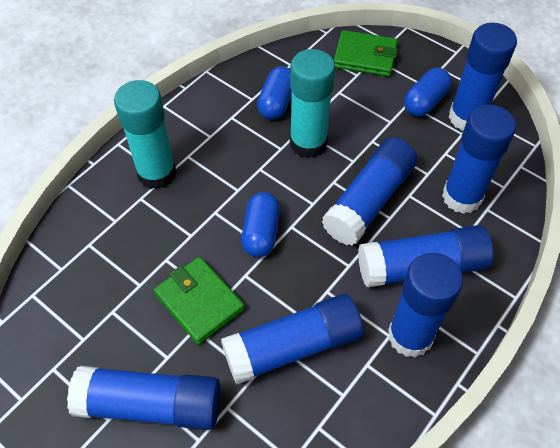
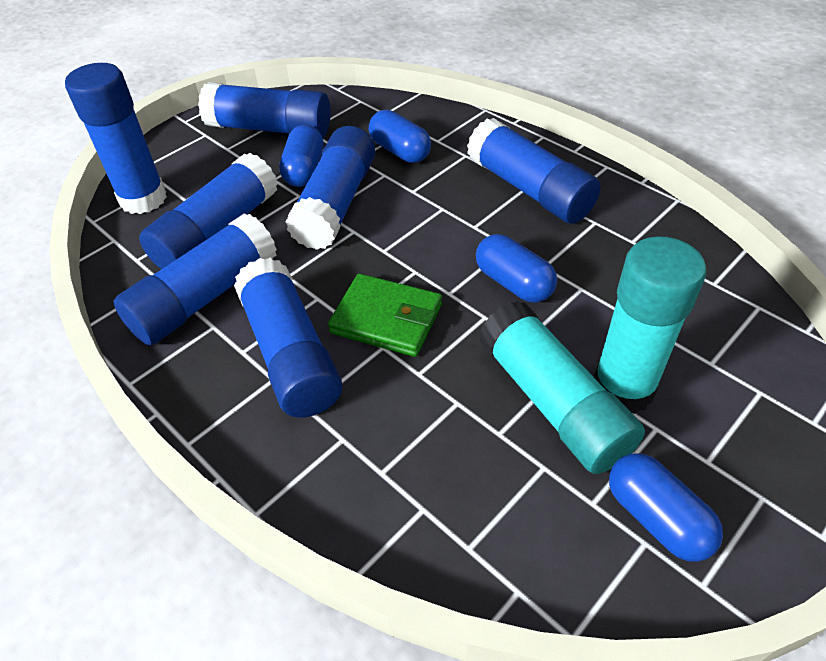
blue capsule: [241,192,280,257] [257,66,292,120] [404,68,452,117] = 3 -> [279,125,323,187] [369,110,431,163] [476,234,557,303] [609,453,723,562] = 4
green wallet: [154,257,245,345] [333,30,398,77] = 2 -> [328,274,442,357] = 1

